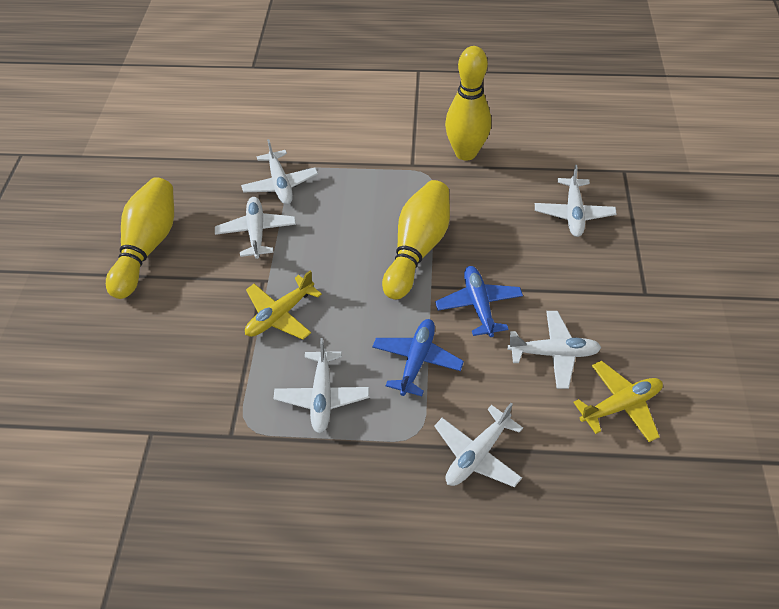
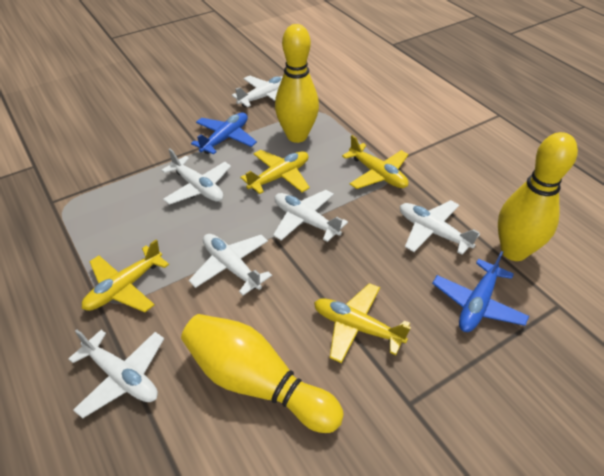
yellow plane: [245,270,322,340] [573,361,663,442] = 2 -> [82,240,169,312] [240,150,310,194] [314,283,411,363] [342,135,409,189] = 4

